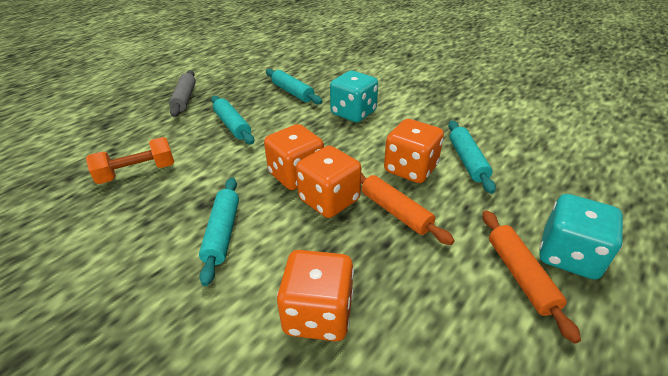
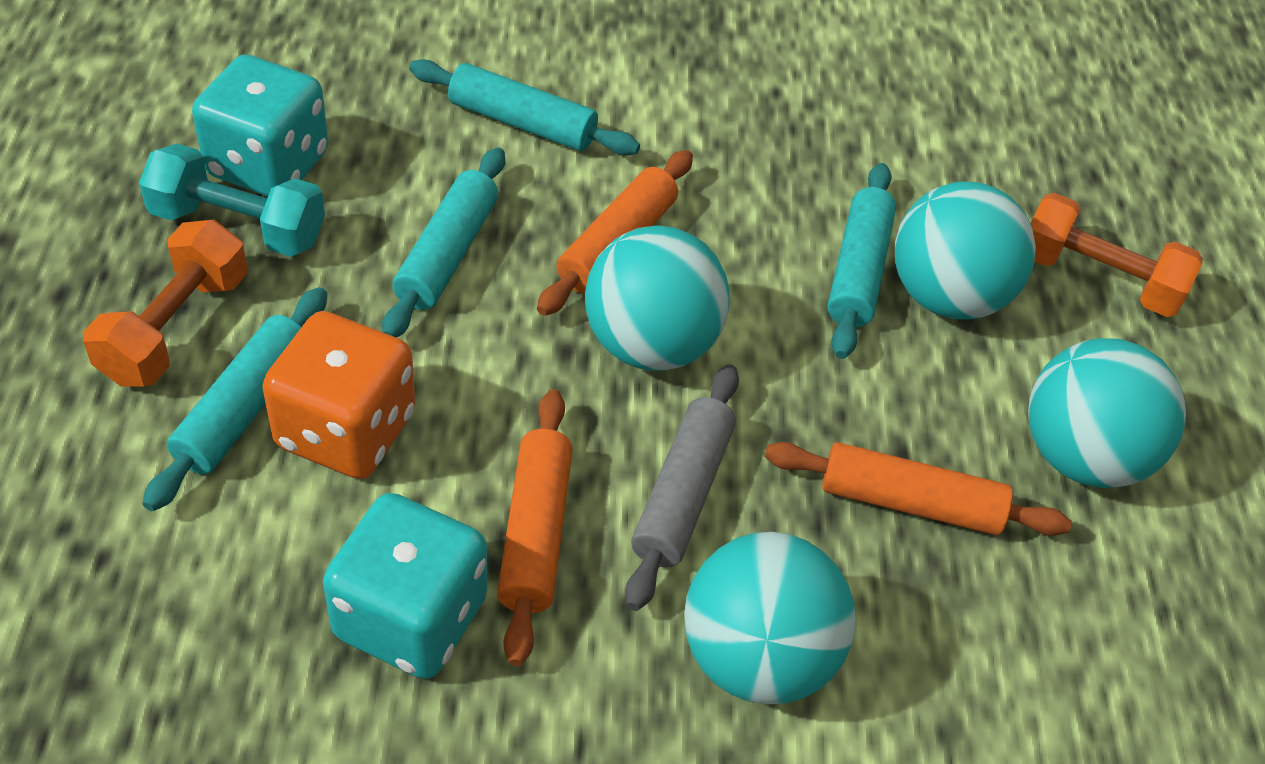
orange dice: [264,124,324,190] [277,250,354,342] [296,146,361,218] [384,119,444,183] = 4 -> [262,311,415,479] = 1
orange dumbbell: [86,137,174,184] = 1 -> [83,219,248,387] [1030,193,1203,317] = 2
orange rolling pin: [361,172,455,245] [482,210,581,344] = 2 -> [497,389,572,666] [537,150,693,316] [765,442,1072,536] = 3
turquoise ball: none = 0 -> [585,226,730,371] [684,532,856,705] [895,181,1036,319] [1028,338,1186,488] = 4
turquoise dumbbell: none = 0 -> [139,143,325,257] = 1

